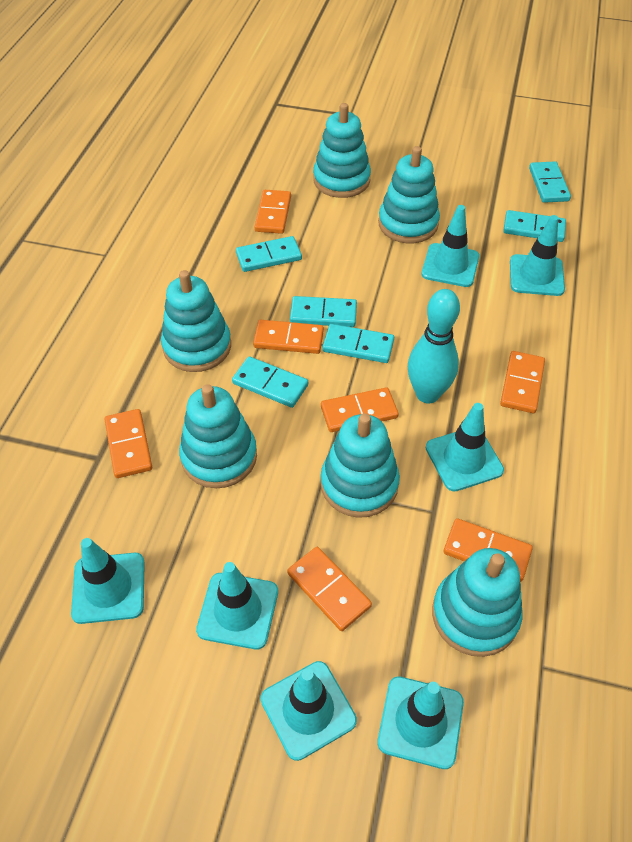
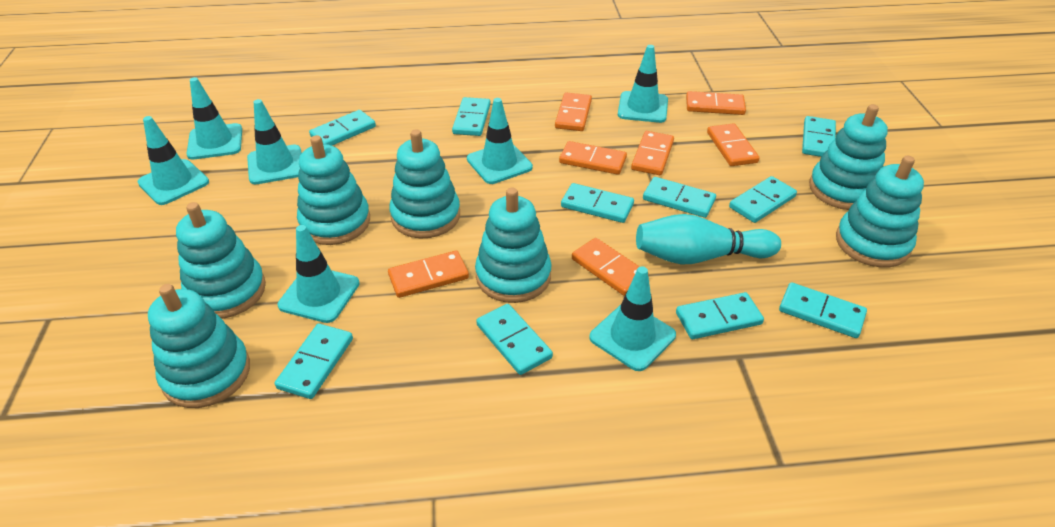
turquoise domino: [232,356,308,408] [236,236,302,272] [290,296,357,327] [322,324,394,363] [503,210,566,242] [529,161,571,203] = 6 -> [275,324,353,399] [309,110,376,146] [452,97,491,136] [476,304,553,375] [561,183,634,223] [643,177,716,218] [676,292,764,339] [729,176,797,223] [779,282,867,338] [802,116,836,157] = 10
turquoise stacking toy: [161,270,231,372] [179,384,257,488] [313,103,371,198] [321,413,400,518] [378,146,440,243] [432,548,522,657] = 6 -> [148,284,250,408] [176,202,266,319] [297,135,370,245] [389,129,460,238] [475,187,551,303] [809,104,888,210] [836,156,924,267] = 7

